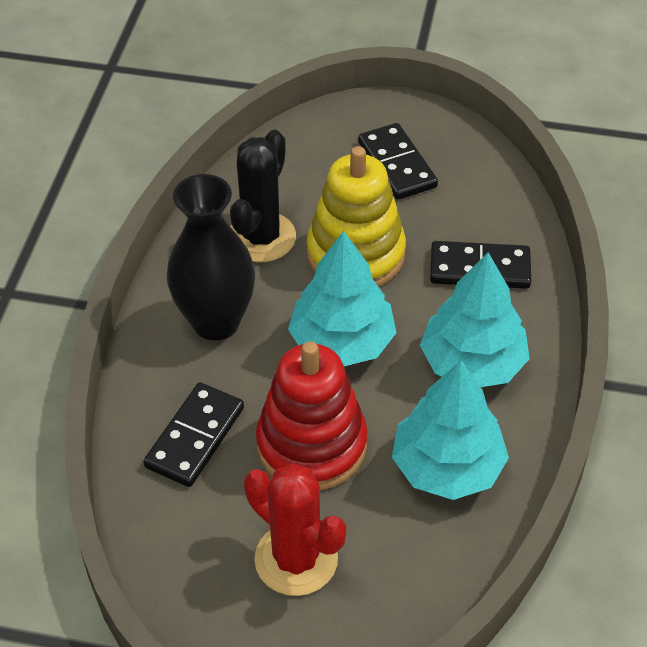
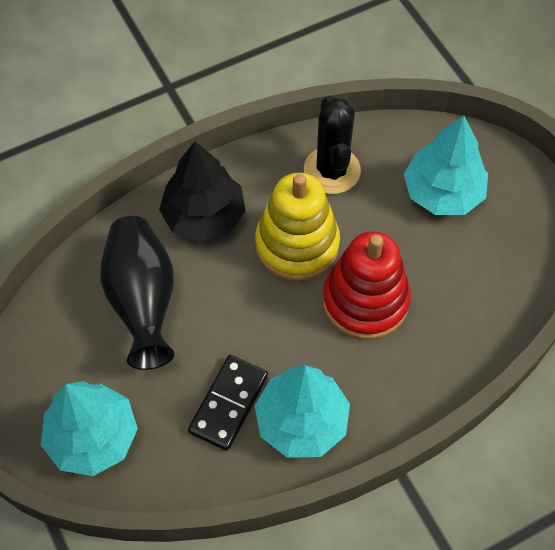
black domino: [143,382,244,487] [358,123,438,200] [430,241,531,289] = 3 -> [188,355,268,451] = 1
black tree: none = 0 -> [159,141,246,242] = 1
red cactus: [244,463,346,596] = 1 -> none = 0

